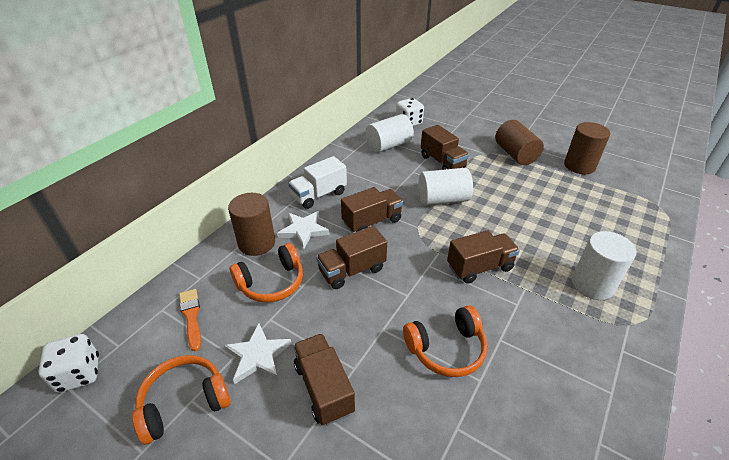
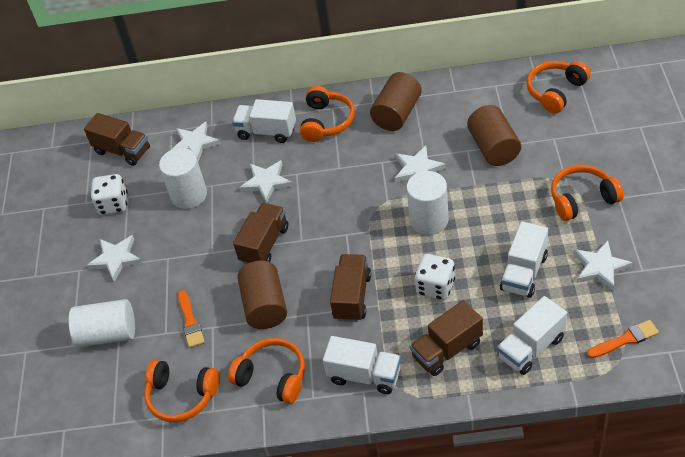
brown truck: [293,333,355,425] [316,226,387,289] [341,187,403,233] [421,125,469,170] [447,230,520,284] = 5 -> [84,113,150,166] [233,203,289,264] [330,254,371,322] [410,300,483,376] = 4
orange brush: [179,289,201,351] = 1 -> [178,290,205,348] [587,320,659,358] = 2
orange headphones: [132,355,231,445] [230,243,303,303] [403,305,488,377] = 3 -> [144,360,220,422] [228,338,305,404] [300,86,355,142] [527,61,591,113] [551,165,624,221] = 5
white star: [224,323,292,384] [277,211,330,249] = 2 -> [87,235,142,282] [171,122,221,162] [239,160,293,203] [395,146,446,182] [574,240,633,291] = 5
white truck: [288,156,347,209] = 1 -> [232,99,296,143] [323,336,401,394] [497,296,567,375] [500,221,548,298] = 4

